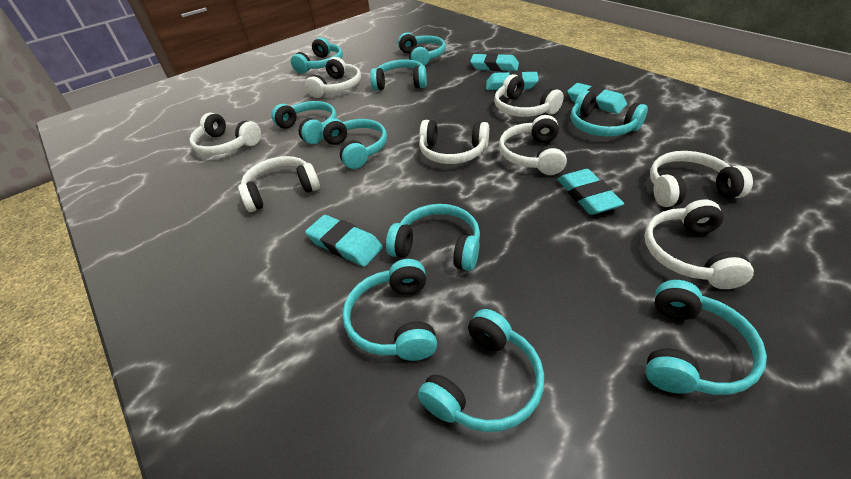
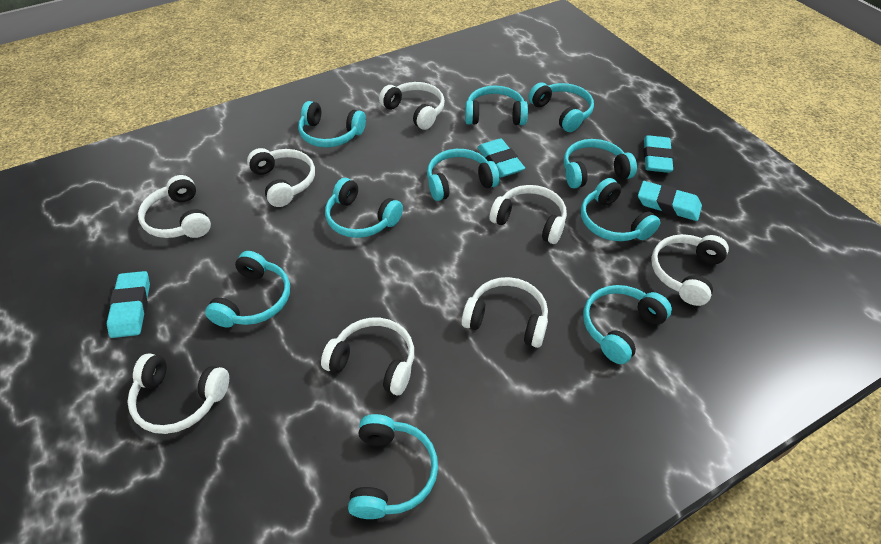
turquoise eraser: [305,215,383,267] [470,53,519,71] [486,71,539,90] [557,169,624,215] [567,83,627,114] = 5 -> [107,271,150,338] [477,138,525,177] [638,181,702,221] [644,135,674,173] = 4

